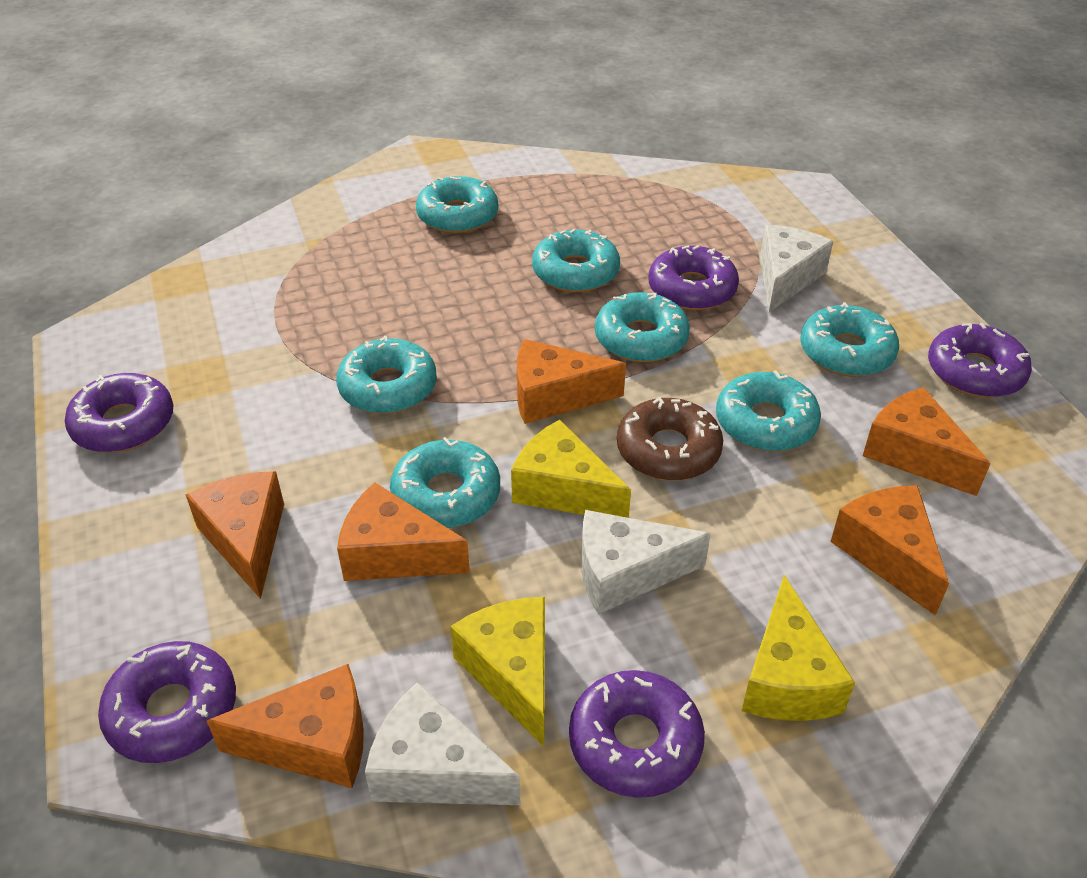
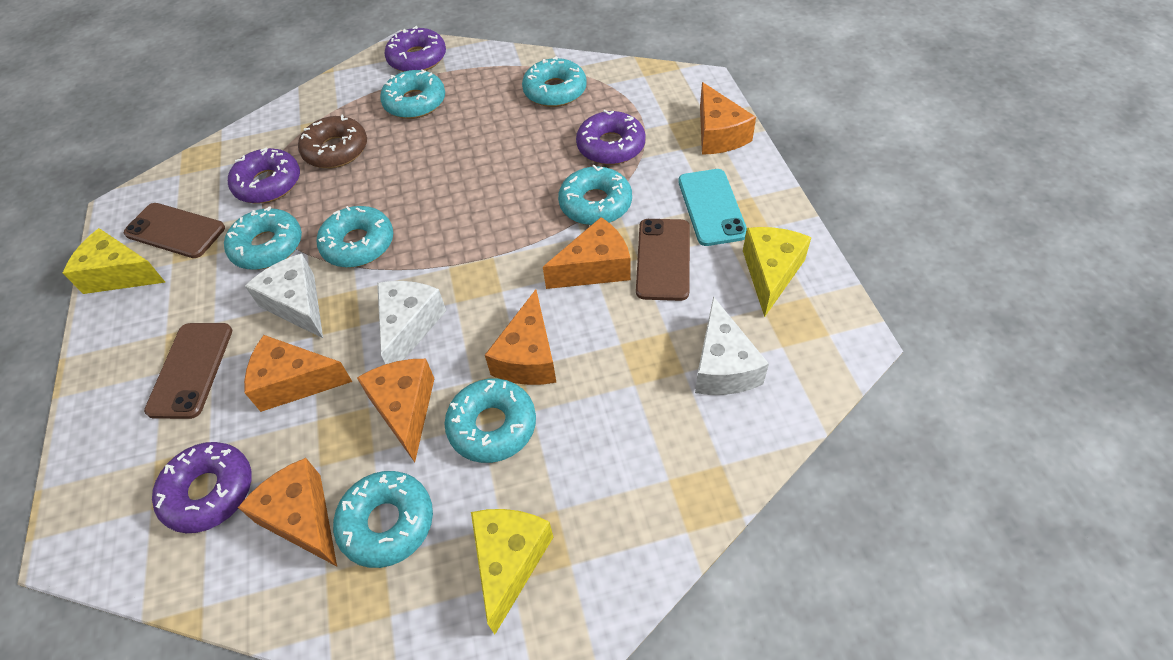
brown phone: none = 0 -> [124,203,225,258] [144,323,232,419] [636,219,690,301] = 3
purple donut: [65,373,173,453] [98,641,236,763] [569,670,705,798] [648,245,739,310] [928,323,1032,398] = 5 -> [152,442,251,533] [228,148,300,203] [385,26,446,72] [576,110,645,165] = 4
turquoise phone: none = 0 -> [678,169,747,246] = 1

